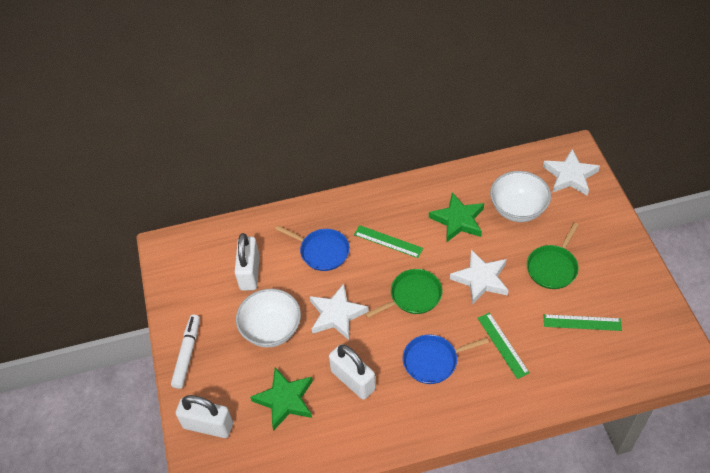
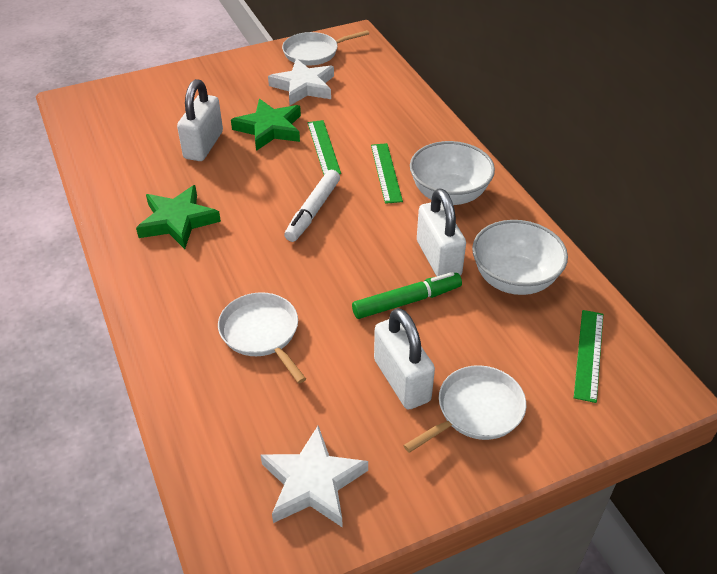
blue pan: [275,225,350,271] [403,335,489,384] = 2 -> none = 0
green marker: none = 0 -> [352,272,462,319] = 1
green pan: [365,269,442,318] [527,223,579,289] = 2 -> none = 0
white pan: none = 0 -> [218,292,306,383] [282,30,369,66] [403,365,526,453] = 3
white star: [310,284,369,340] [450,250,509,305] [543,149,600,196] = 3 -> [260,426,368,528] [268,59,334,105] = 2

